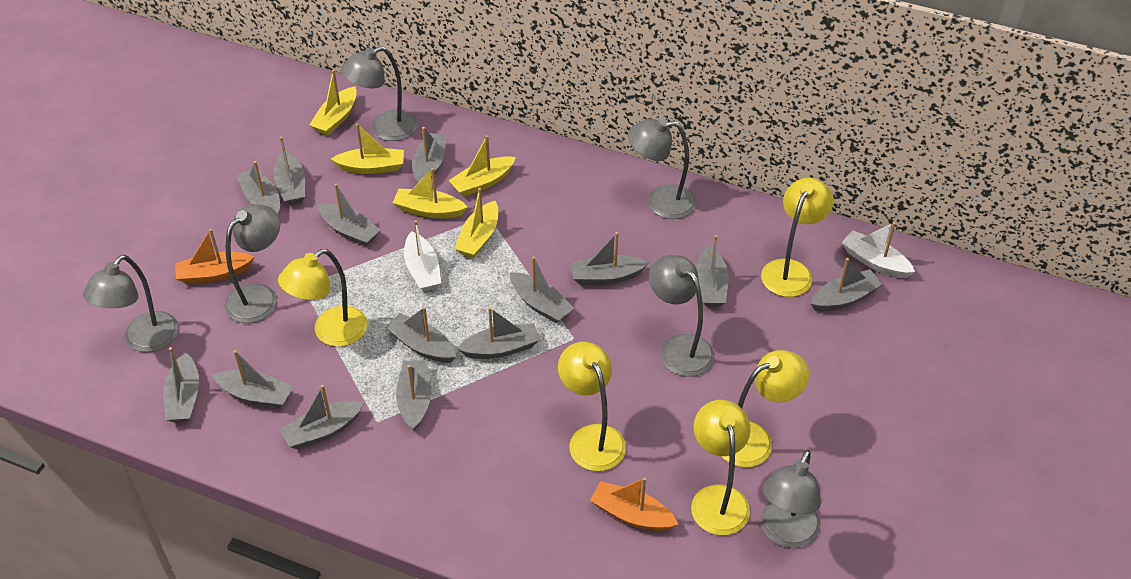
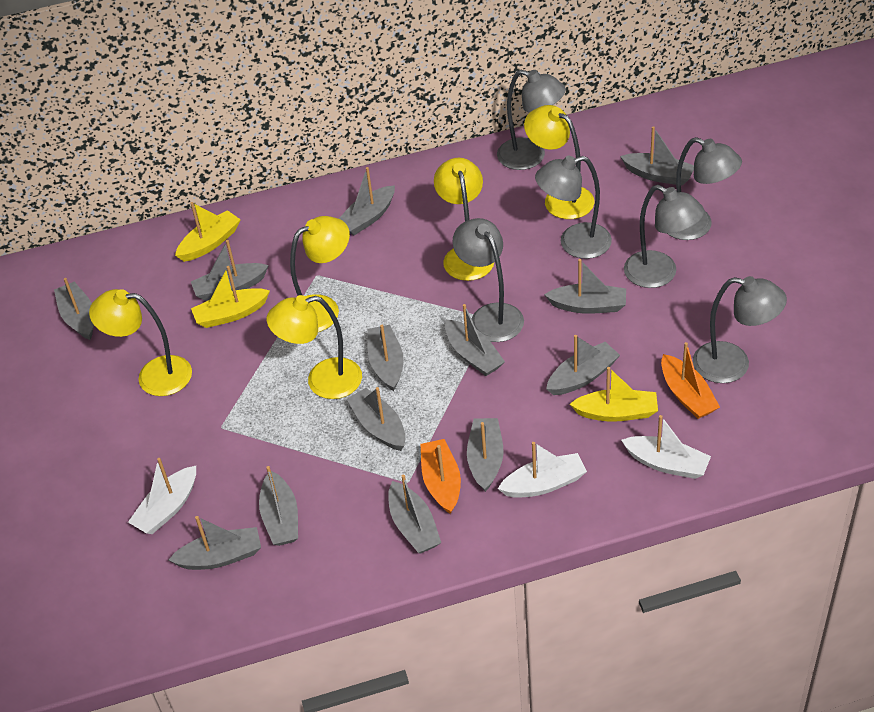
grey boat: [163,347,199,422] [212,350,293,408] [236,161,280,214] [273,136,305,205] [280,385,364,449] [318,184,381,247] [386,307,456,363] [396,360,431,431] [412,127,447,183] [457,307,540,359] [510,256,574,323] [570,232,649,285] [696,235,729,307] [810,258,883,311] = 14 -> [54,278,94,340] [169,516,261,570] [191,240,269,301] [259,466,298,546] [339,167,395,235] [347,387,406,451] [367,325,404,391] [388,475,441,554] [445,304,505,376] [467,418,504,492] [544,259,626,314] [546,335,620,395] [620,126,694,186] = 13
white boat: [404,220,441,292] [841,222,915,278] = 2 -> [128,458,196,534] [498,442,587,498] [621,415,711,479] = 3
yellow boat: [309,70,357,135] [331,124,404,174] [393,168,468,219] [448,135,516,197] [454,188,498,258] = 5 -> [175,202,241,262] [191,266,270,328] [570,367,658,422] = 3

